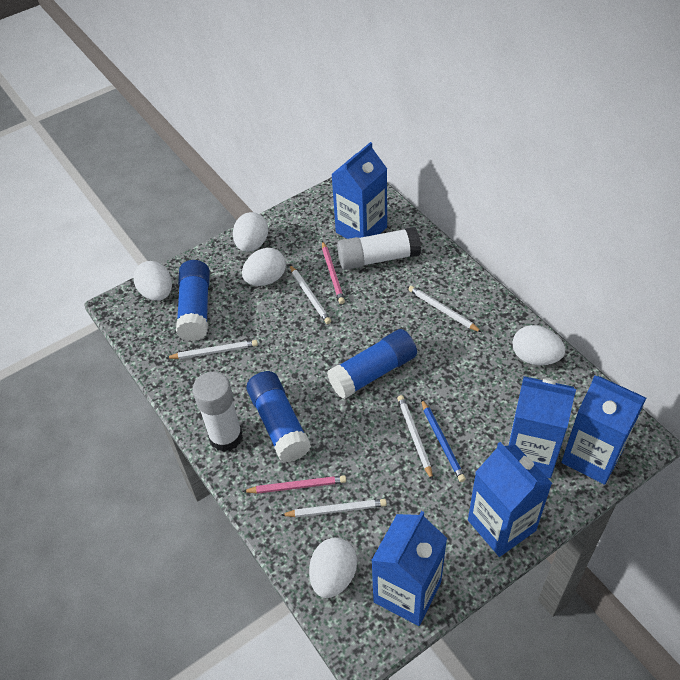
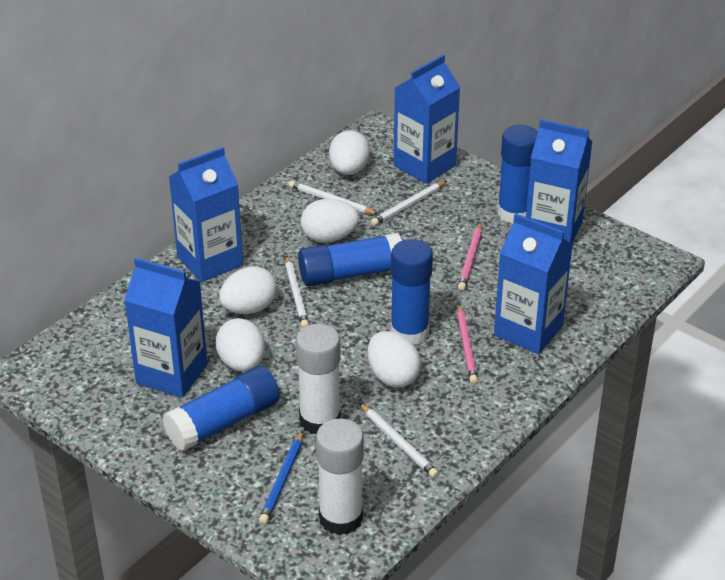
blue glue stick: [176,260,210,341] [246,371,311,462] [327,329,417,399] = 3 -> [163,366,280,452] [298,233,402,286] [391,239,433,345] [497,125,538,224] = 4
white pencil: [166,340,258,359] [281,499,387,517] [290,265,331,324] [397,395,433,480] [408,286,481,332] = 5 -> [285,255,309,328] [289,180,378,214] [359,403,438,478] [371,181,447,226] = 4

